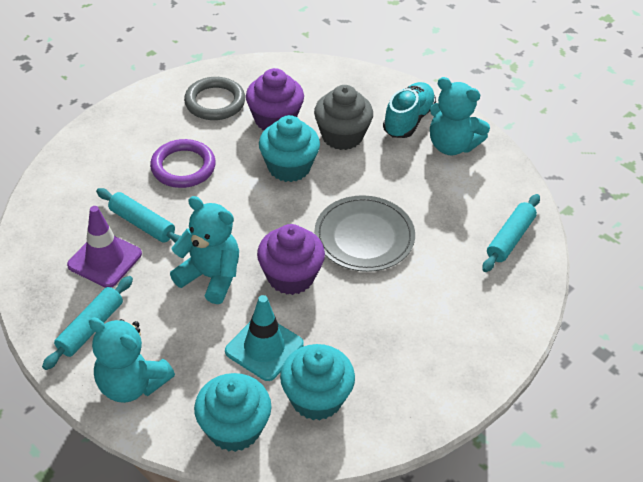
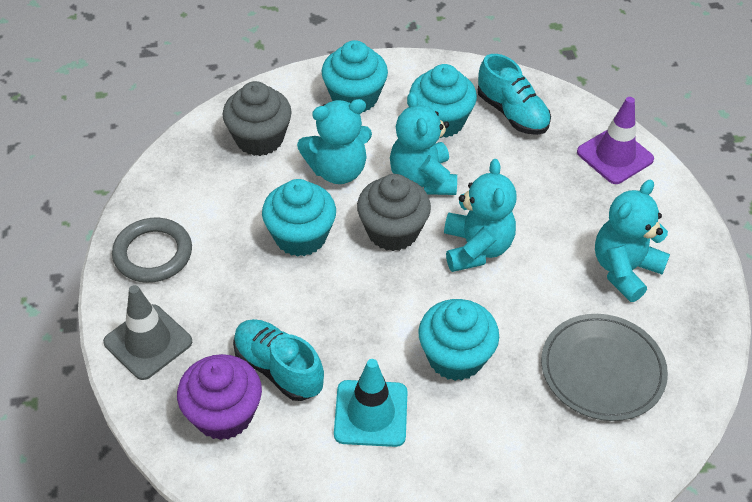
grey cupcake: [314,85,373,150] = 1 -> [222,81,292,156] [357,174,431,251] = 2
grey traffic cone: none = 0 -> [103,285,192,380] = 1
purple cupcake: [246,68,304,130] [257,224,325,295] = 2 -> [177,354,262,440] = 1
purple ring: [150,139,216,188] = 1 -> none = 0
turquoise cupcake: [194,373,272,452] [259,115,320,182] [280,344,355,420] = 3 -> [262,179,336,257] [321,40,388,112] [409,64,477,138] [418,299,499,381] = 4
turquoise rolling pin: [42,276,133,370] [96,188,180,243] [482,194,540,272] = 3 -> none = 0
turquoise shoe: [383,82,436,138] = 1 -> [233,319,324,401] [478,54,551,135] = 2
turquoise teddy bear: [89,317,175,403] [170,196,239,304] [430,77,490,155] = 3 -> [297,99,372,184] [390,92,457,195] [444,159,517,272] [595,179,670,302] = 4

